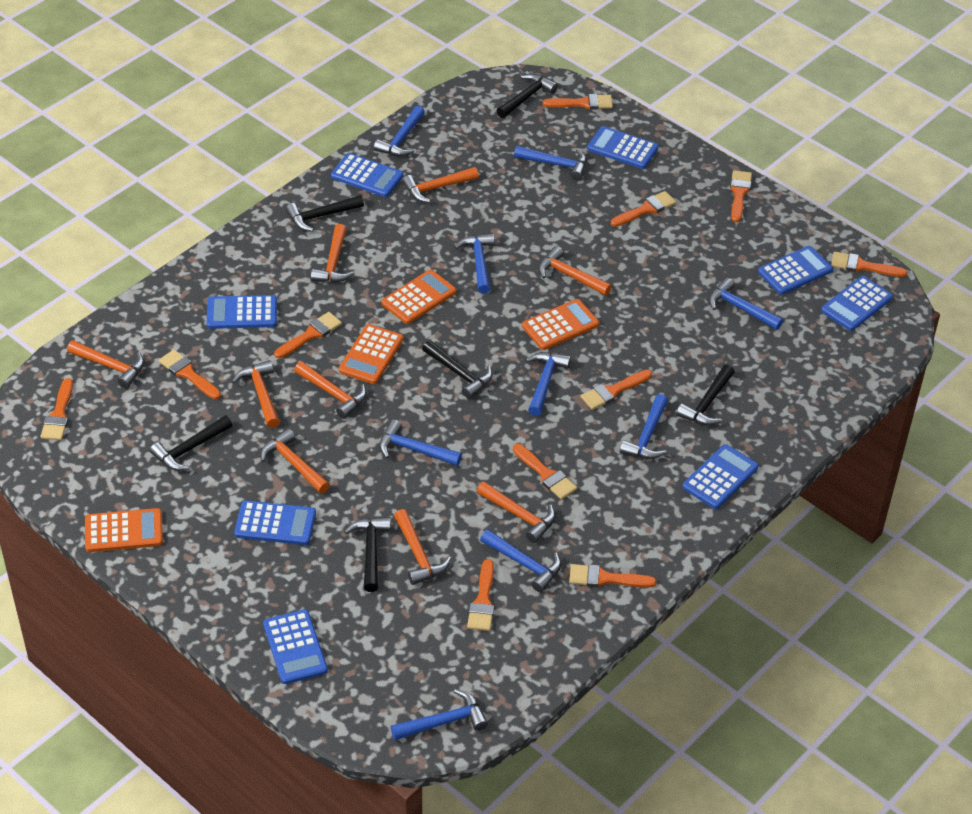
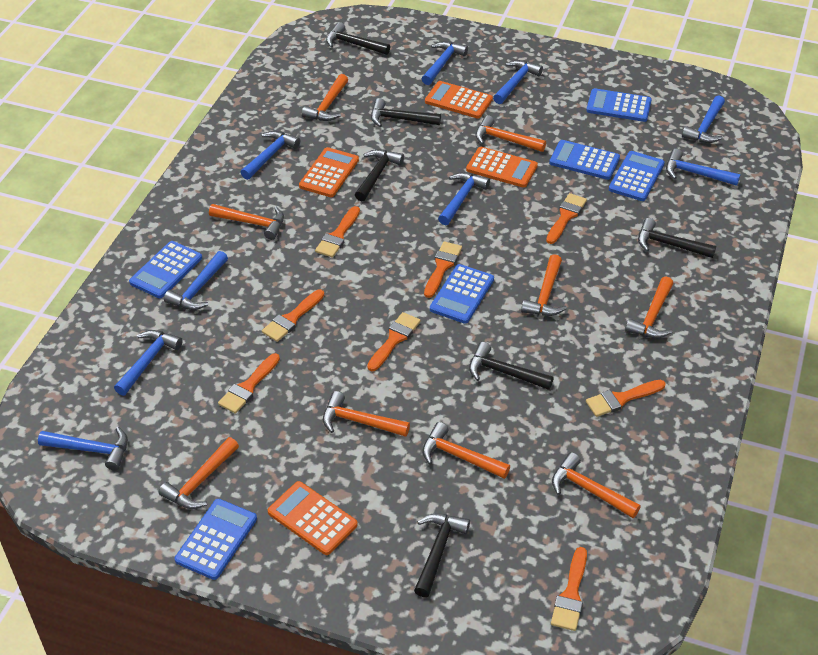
blue calculator: [207,295,277,329] [234,500,316,545] [263,609,328,684] [331,153,403,197] [587,126,658,169] [682,444,759,509] [758,246,833,295] [821,276,893,331] = 8 -> [129,241,202,298] [175,499,257,580] [430,264,494,324] [549,140,620,180] [586,88,652,122] [609,151,665,201] = 6
orange brush: [40,378,73,440] [159,350,221,399] [274,312,342,358] [467,559,494,631] [513,444,577,499] [542,94,613,109] [569,564,656,587] [581,370,652,410] [611,191,676,227] [730,170,752,222] [831,252,907,277] = 11 -> [218,353,280,414] [262,289,324,342] [315,206,360,258] [367,312,421,371] [424,241,462,298] [546,193,587,244] [551,547,587,631] [586,380,666,417] = 8

